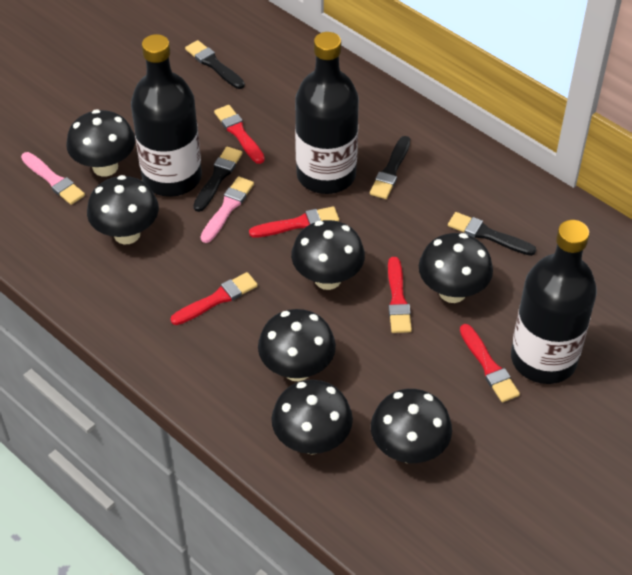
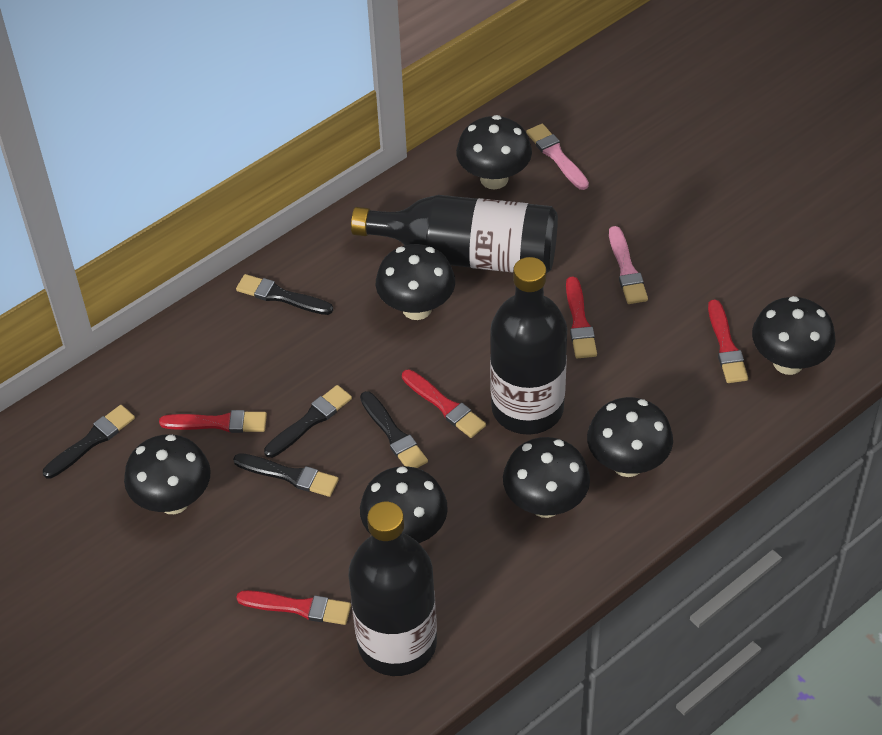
black brush: [185,40,245,89] [193,147,243,212] [370,136,410,199] [448,212,536,256] = 4 -> [43,405,135,479] [233,453,339,497] [236,274,333,315] [264,385,352,458] [360,391,428,468] = 5

